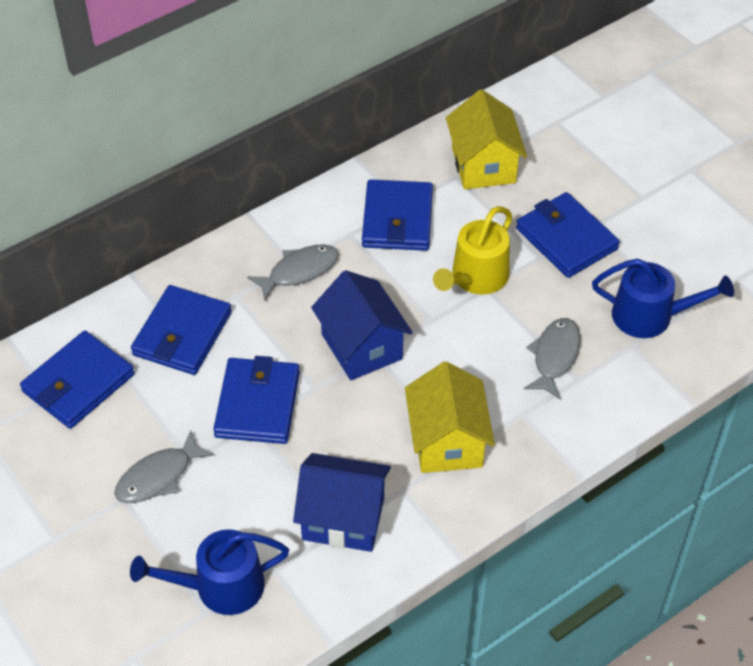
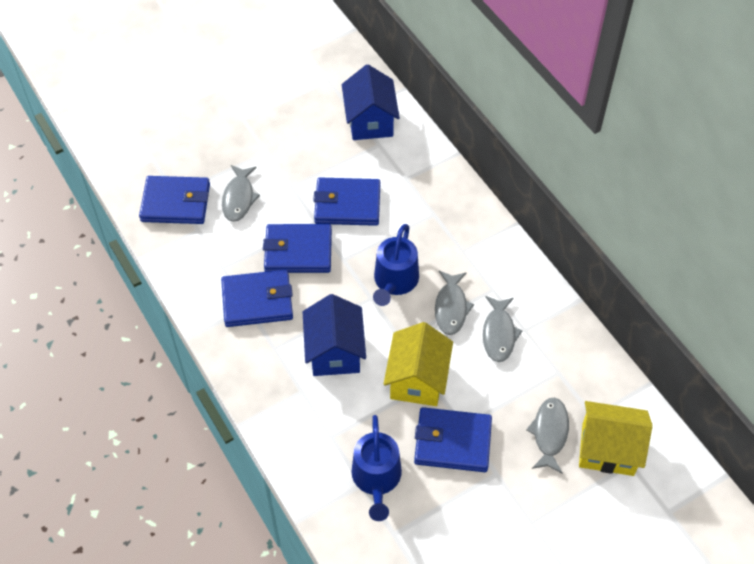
grey fish: [114,430,214,503] [247,244,339,300] [524,318,580,399] = 3 -> [222,165,260,222] [435,271,474,335] [483,296,523,362] [526,397,569,474] = 4
yellow watering can: [433,206,512,294] = 1 -> none = 0

